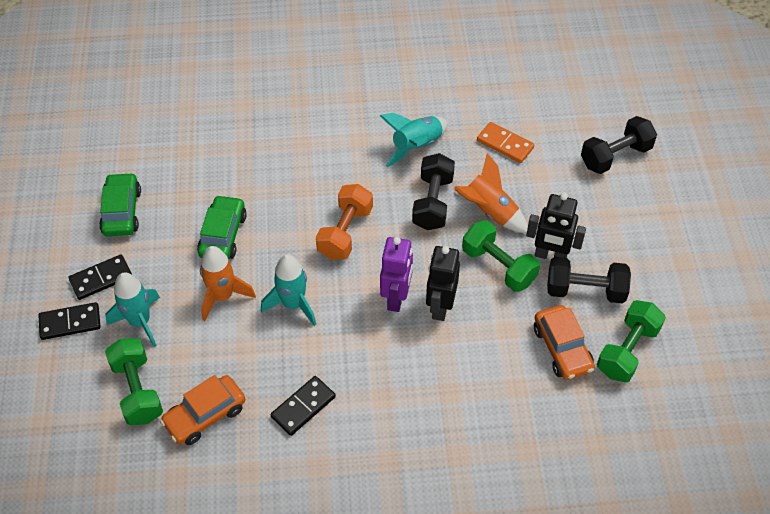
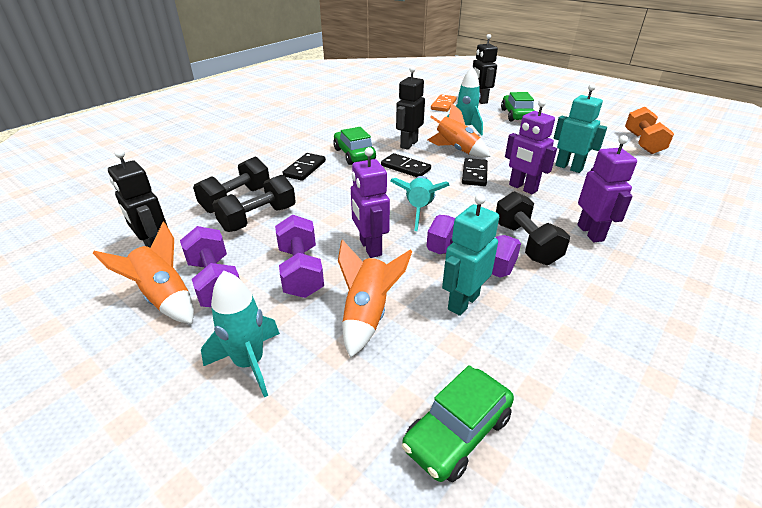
black robot: [426,246,460,321] [526,193,586,259] = 2 -> [108,149,168,248] [396,66,425,150] [473,34,498,104] = 3
green car: [99,172,141,236] [197,195,247,259] = 2 -> [333,127,376,165] [402,365,514,482] [501,92,534,121] = 3
green dumbbell: [105,338,163,426] [462,220,540,292] [597,300,666,382] = 3 -> none = 0
orange car: [160,375,245,445] [534,305,595,380] = 2 -> none = 0
orange rocket: [200,246,256,321] [455,153,528,233] = 2 -> [93,222,194,324] [338,240,412,358] [428,103,490,158] = 3
purple dumbbell: none = 0 -> [180,226,240,307] [275,215,324,298] [427,215,521,278] = 3
purple robot: [380,237,413,312] = 1 -> [351,147,390,258] [505,99,557,194] [577,135,637,242] = 3
turquoise robot: none = 0 -> [442,194,499,316] [553,84,607,173] = 2

